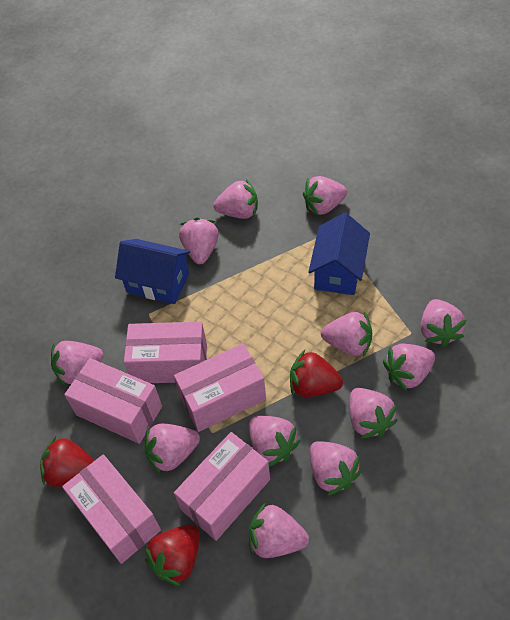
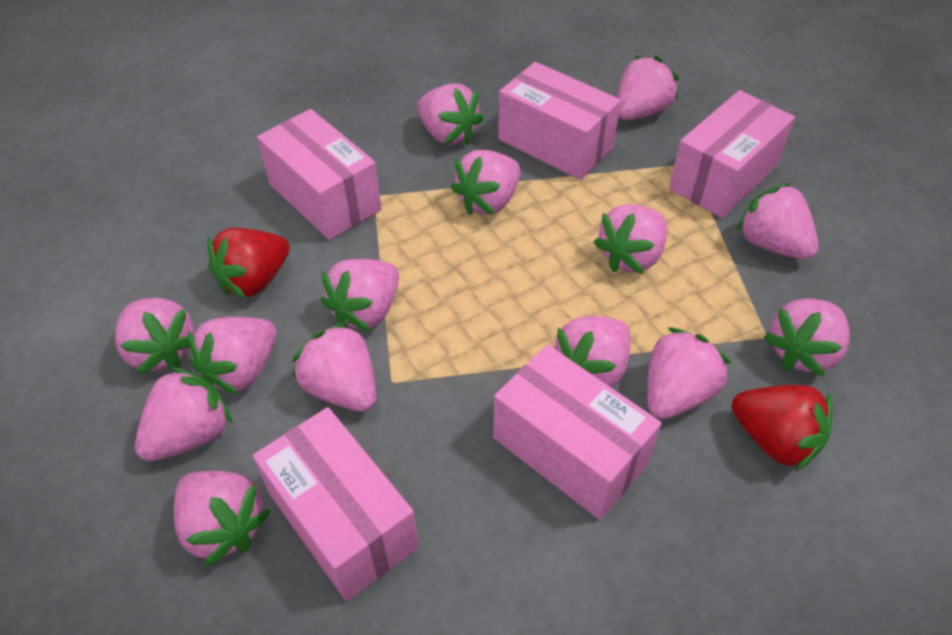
blue house: [115,239,190,304] [308,213,370,295] = 2 -> none = 0
pink strawberry: [51,341,103,387] [145,424,200,474] [179,217,219,264] [213,179,258,219] [249,416,300,467] [249,503,309,558] [303,176,347,215] [310,441,362,496] [321,311,372,357] [349,388,398,439] [383,344,435,391] [421,299,466,347] = 12 -> [115,298,194,375] [135,367,232,461] [174,471,271,567] [188,317,276,395] [292,322,377,411] [321,259,399,331] [417,83,483,145] [451,150,521,215] [555,316,631,387] [593,204,667,274] [617,56,679,120] [647,327,732,419] [737,183,819,259] [764,298,849,377] = 14
red strawberry: [40,436,95,487] [145,525,200,586] [290,350,343,397] = 3 -> [207,228,290,299] [732,385,832,472] = 2

